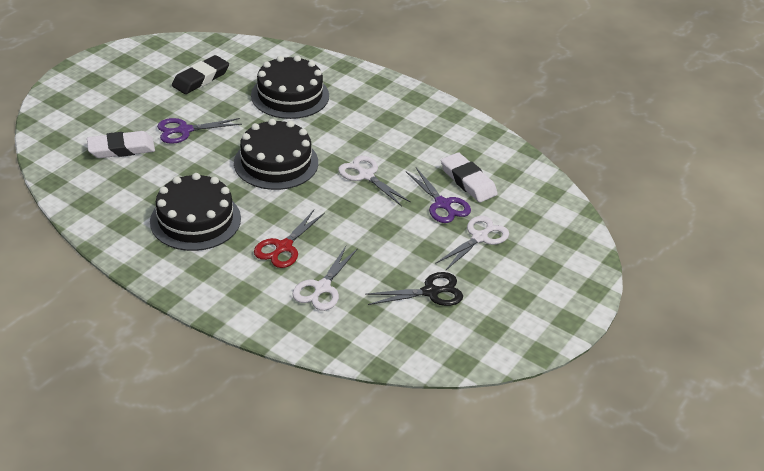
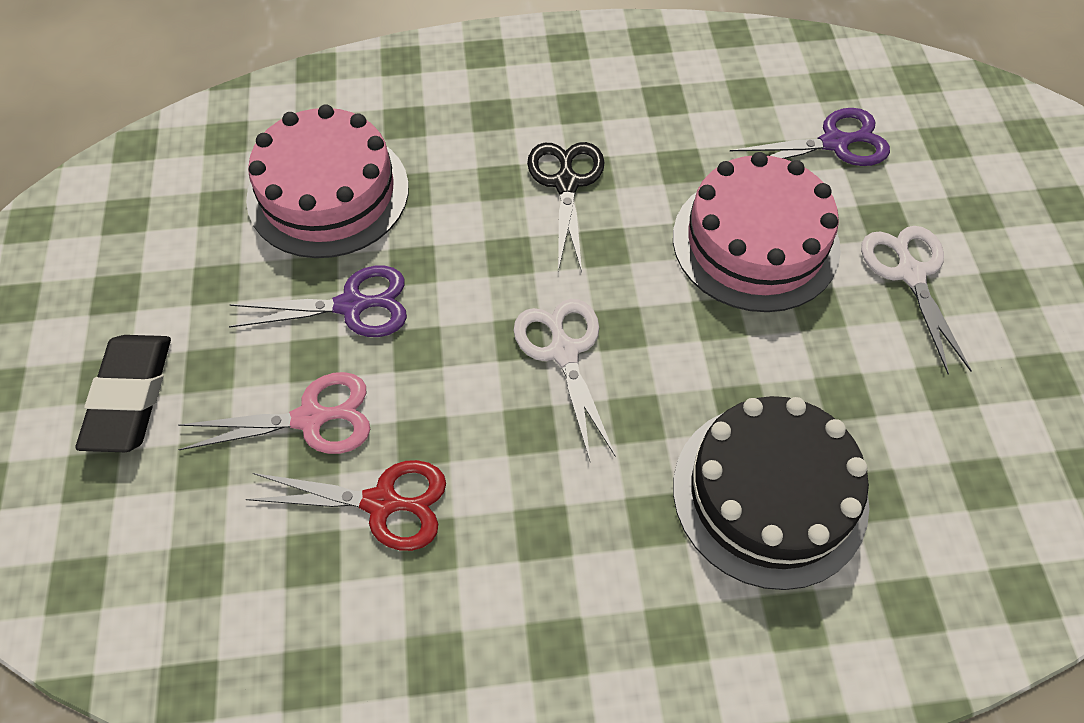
black cake: [150,173,241,251] [234,119,318,190] [251,55,329,119] = 3 -> [673,396,869,590] = 1
pink cake: none = 0 -> [246,104,409,258] [673,152,841,312] = 2
pink scissors: none = 0 -> [178,372,370,454] = 1
white eraser: [87,131,155,158] [441,152,498,203] = 2 -> none = 0
white scissors: [292,246,358,311] [338,156,411,206] [435,216,509,271] = 3 -> [514,299,616,461] [861,226,972,375] = 2

